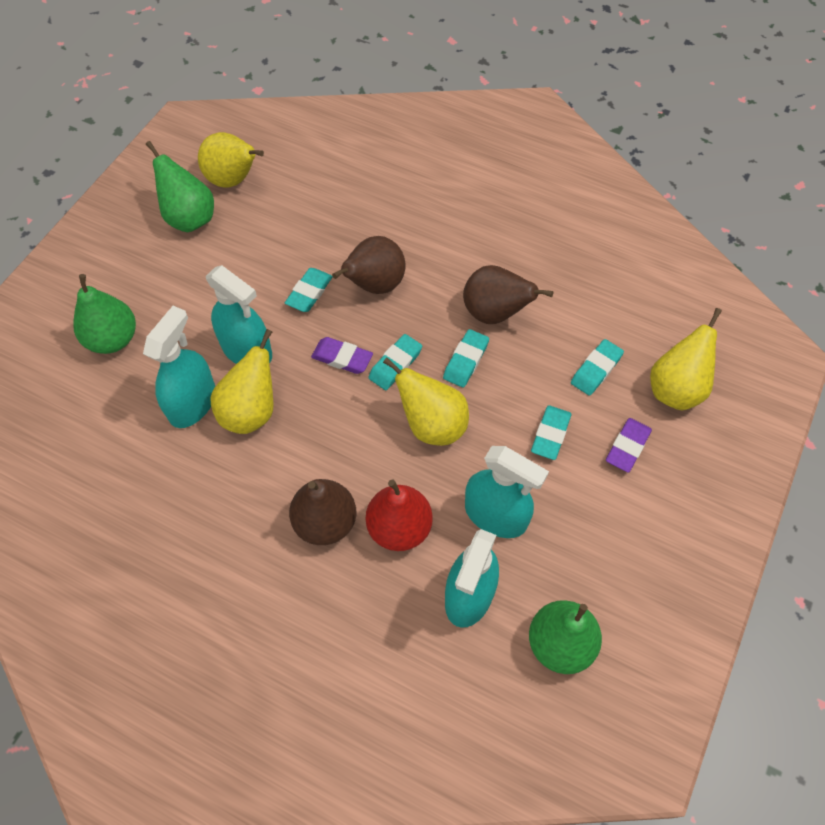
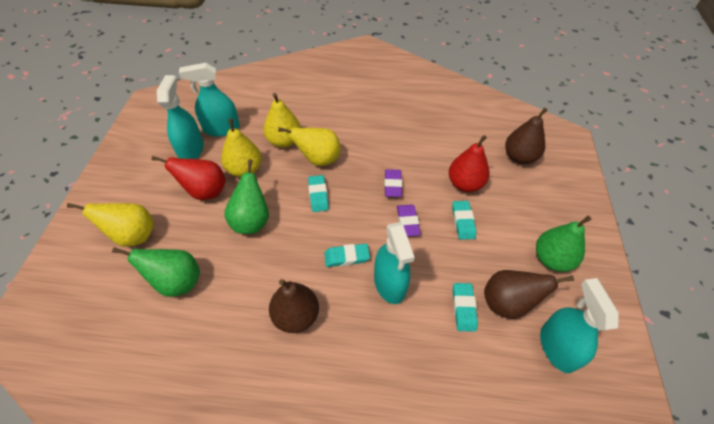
red pear: [366,480,433,551] = 1 -> [152,156,226,200] [449,135,490,192] = 2
turquoise eraser: [285,268,333,312] [368,334,422,390] [443,329,489,388] [531,405,571,460] [571,339,624,396] = 5 -> [308,175,329,212] [324,244,370,267] [452,201,476,240] [453,283,478,332] = 4

